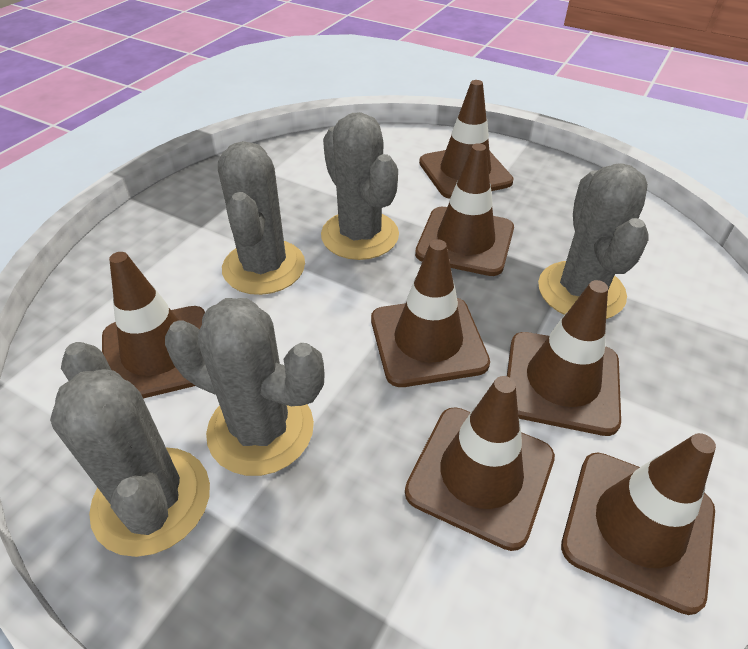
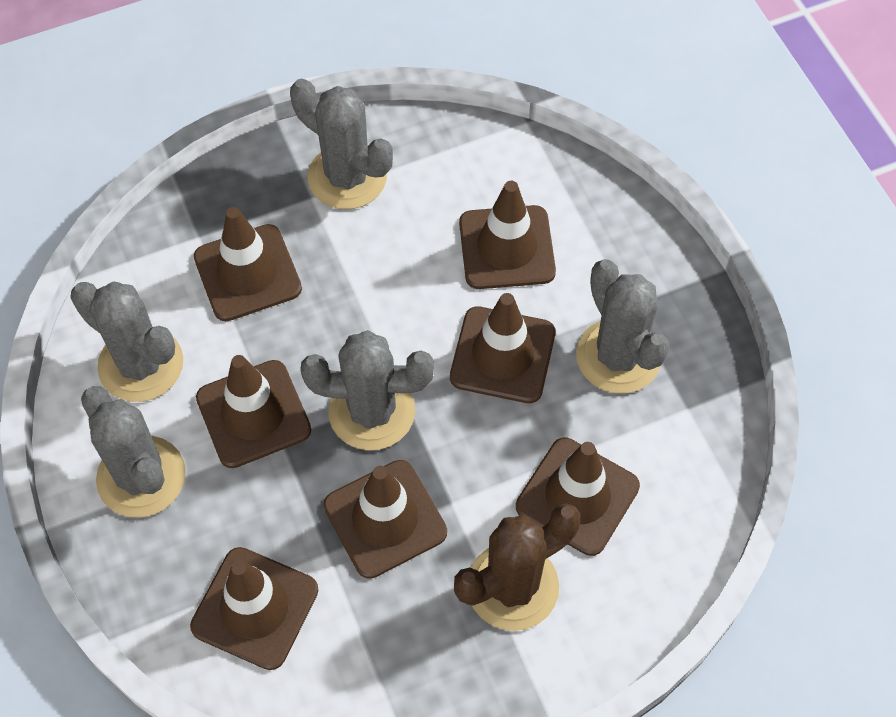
brown cactus: none = 0 -> [454,503,581,631] = 1

